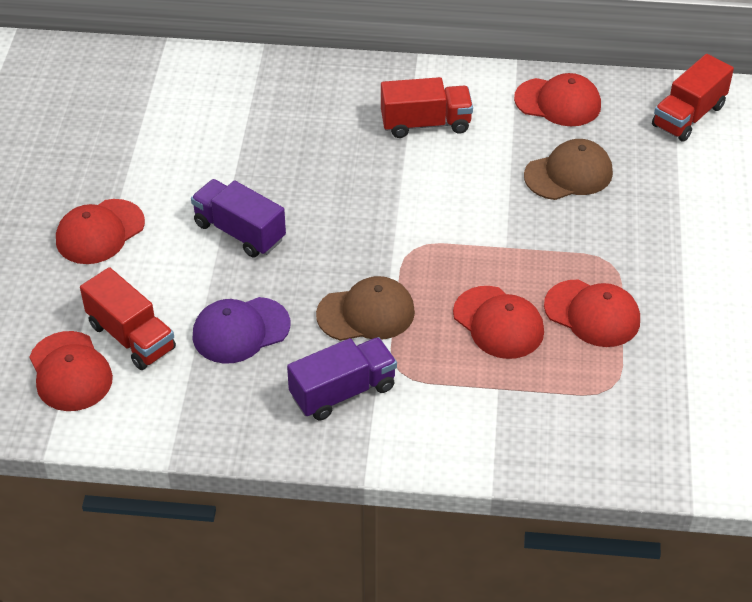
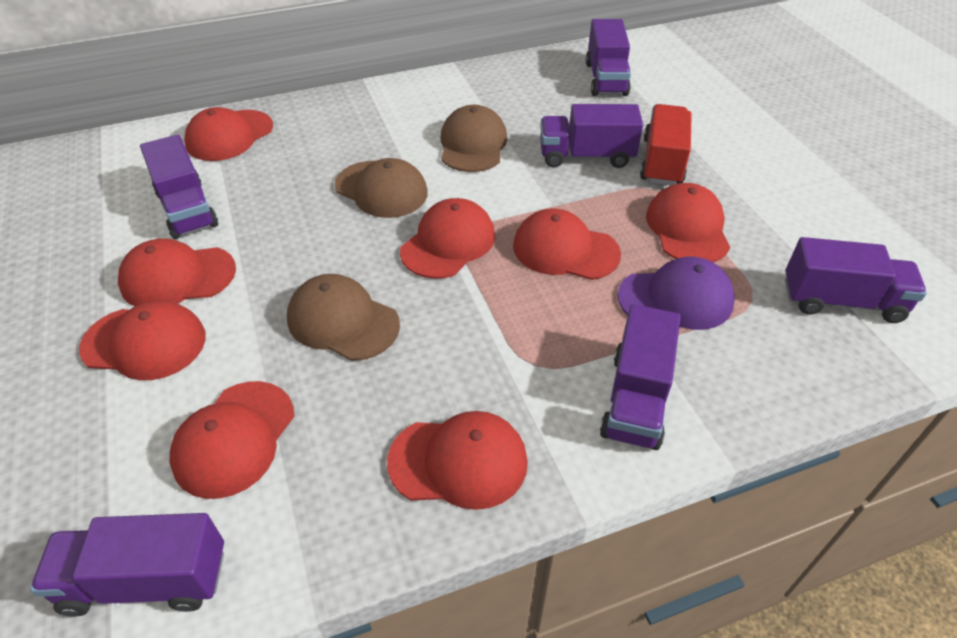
brown cap: [316,276,415,341] [524,139,613,200] = 2 -> [287,274,400,361] [335,158,428,218] [441,105,507,172] = 3
purple truck: [191,179,286,258] [287,337,397,420] = 2 -> [30,513,224,617] [140,134,218,239] [540,104,643,168] [586,19,631,96] [600,304,681,450] [785,237,927,323] = 6
red cap: [29,331,113,411] [56,199,145,264] [453,286,544,359] [514,73,601,126] [544,280,640,347] = 5 -> [79,301,206,380] [118,238,236,306] [170,381,294,499] [184,107,273,161] [387,411,528,510] [400,198,495,279] [513,208,621,280] [646,183,730,262] = 8
red truck: [80,267,176,370] [381,77,473,138] [652,54,734,142] = 3 -> [640,104,692,185] = 1

